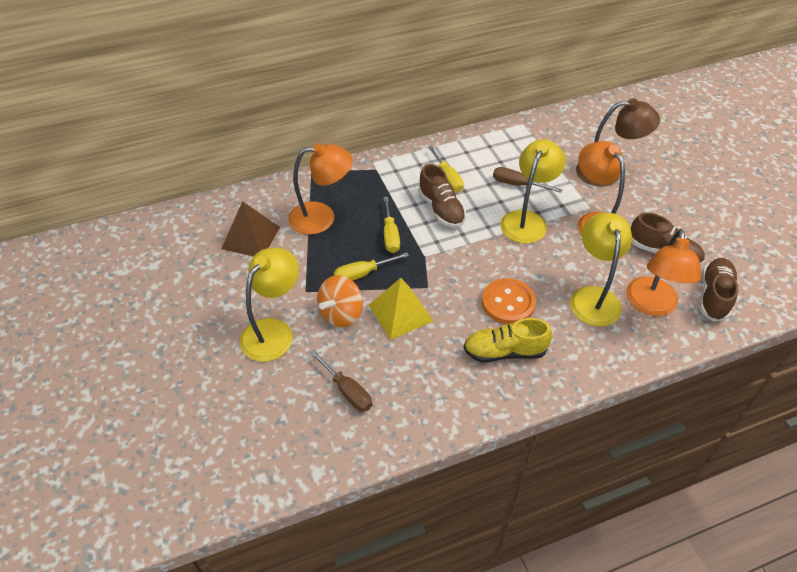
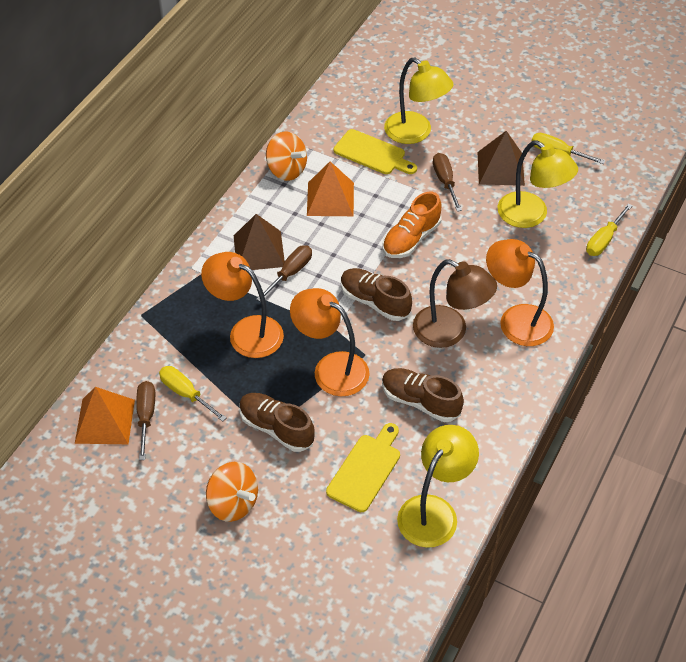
brown pyramid: [221,201,280,256] = 1 -> [234,214,285,270] [478,131,525,186] = 2
brown screwdriver: [310,350,372,412] [493,167,563,193] = 2 -> [136,381,155,460] [256,245,312,302] [433,153,462,211] = 3
orange button: [482,278,536,324] = 1 -> none = 0
orange pyramid: none = 0 -> [75,387,135,444] [307,161,354,216] = 2
orange shoe: none = 0 -> [382,192,442,258] = 1
orange spinning top: [317,275,363,327] = 1 -> [206,462,258,522] [266,132,307,181] = 2
yellow cutting board: none = 0 -> [326,423,400,512] [333,129,417,174] = 2
yellow pyramid: [368,278,433,340] = 1 -> none = 0
yellow shoe: [464,318,552,362] = 1 -> none = 0

